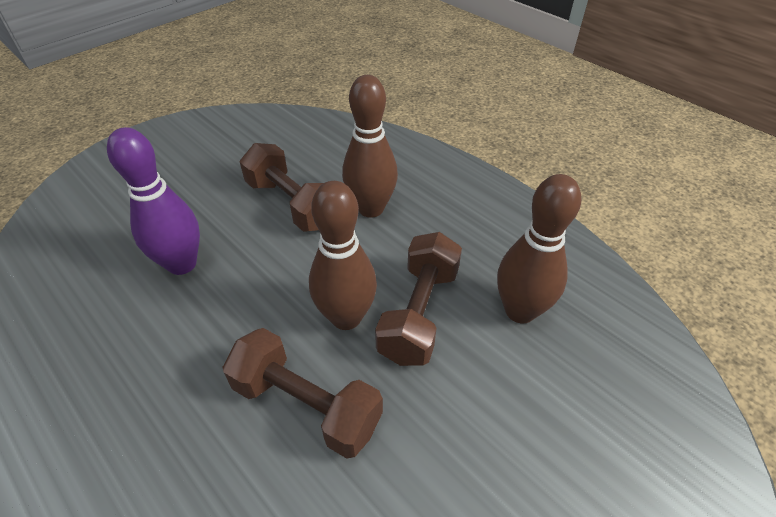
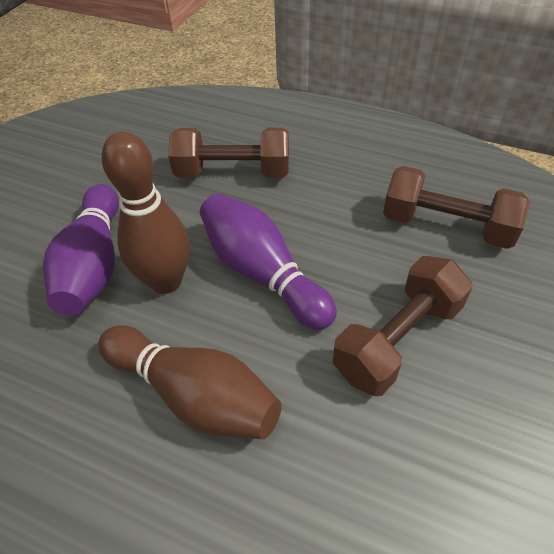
brown bowling pin: [309,181,377,330] [342,75,398,218] [497,174,581,323] = 3 -> [98,326,282,440] [101,131,190,294] = 2
purple bowling pin: [107,127,200,275] = 1 -> [43,184,119,315] [200,193,337,330] = 2

